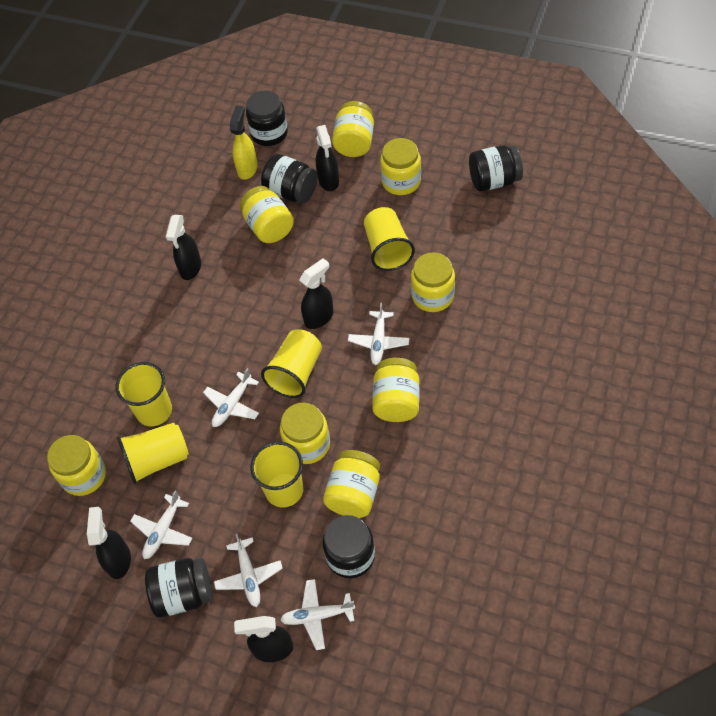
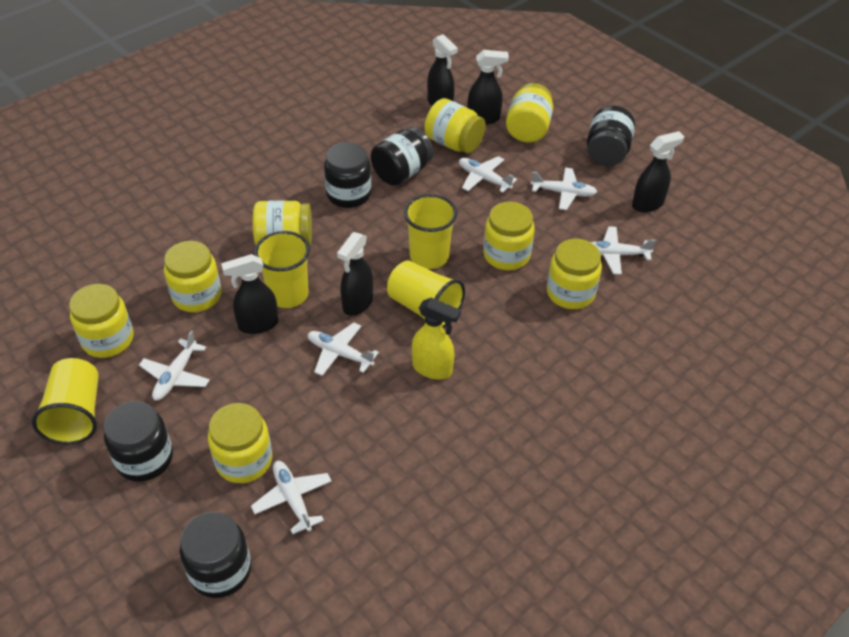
white plane: [130,490,192,559] [203,368,259,427] [214,534,283,607] [281,579,355,650] [348,303,409,365] = 5 -> [139,330,210,401] [251,461,332,534] [308,323,379,376] [459,156,517,193] [531,168,597,210] [591,226,656,275] = 6
yellow cup: [116,362,172,426] [117,423,189,484] [250,441,304,508] [261,329,322,398] [364,207,415,271] = 5 -> [32,358,99,445] [254,231,310,308] [387,261,465,328] [404,194,457,269] = 4

